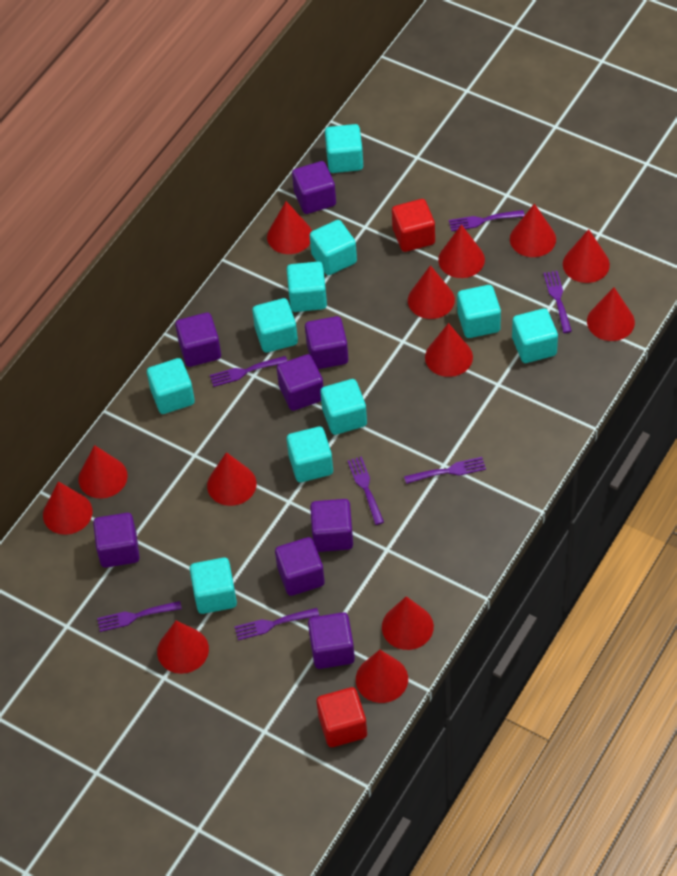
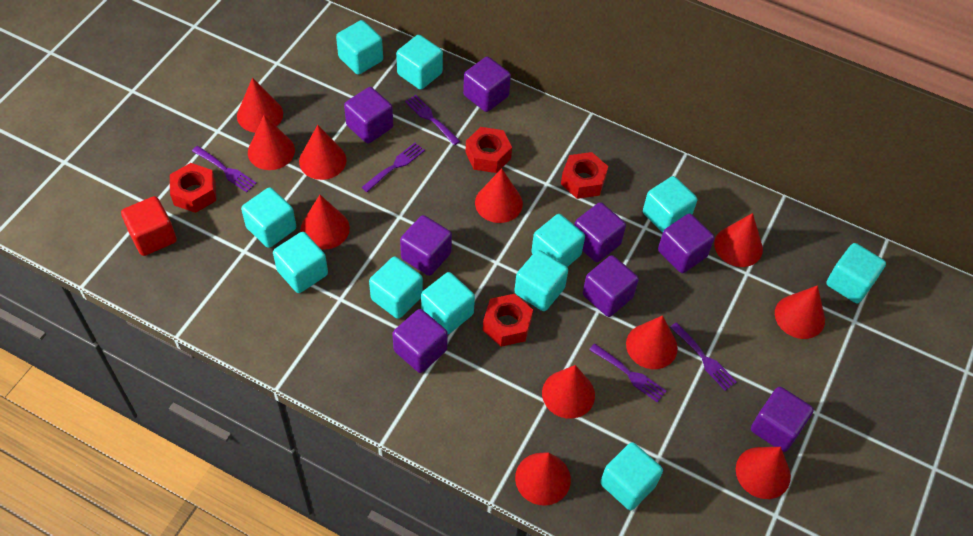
purple fork: [97,601,182,632] [210,356,287,387] [234,608,319,640] [348,456,384,525] [404,457,486,484] [449,210,525,231] [544,271,572,333] = 7 -> [192,146,257,192] [362,143,425,192] [405,95,460,145] [589,343,666,402] [670,322,737,391] = 5
red cone: [43,481,92,535] [78,445,128,499] [157,620,209,674] [207,452,256,506] [267,201,312,254] [356,650,408,703] [382,596,434,650] [408,265,455,319] [425,323,473,377] [438,224,485,278] [510,204,556,257] [563,229,610,283] [587,287,635,341] = 13 -> [237,78,283,133] [248,115,295,170] [299,125,346,180] [300,195,350,250] [475,168,523,223] [515,453,571,506] [542,365,595,419] [626,315,678,369] [714,213,763,267] [736,447,791,499] [775,285,825,339] = 11
red cube: [317,687,367,747] [392,199,435,252] = 2 -> [121,196,177,256] = 1
red nut: none = 0 -> [170,163,216,213] [465,127,512,173] [483,294,533,347] [561,152,608,199] = 4
turquoise cube: [147,358,195,414] [190,558,237,614] [252,298,298,353] [287,261,327,312] [287,427,333,482] [309,220,357,275] [320,379,367,435] [325,124,363,173] [457,285,501,338] [512,308,558,363] = 10 -> [241,187,296,248] [273,232,328,293] [336,20,383,75] [369,257,423,319] [396,35,443,90] [421,272,475,334] [514,250,568,311] [531,214,585,267] [600,442,663,510] [643,176,697,233] [826,243,886,303] = 11

